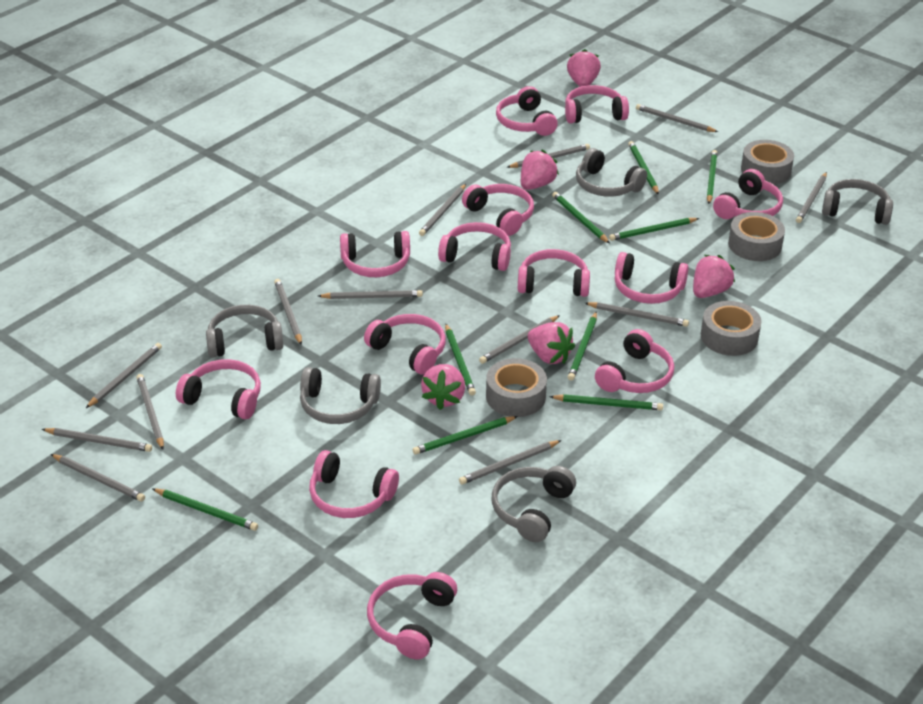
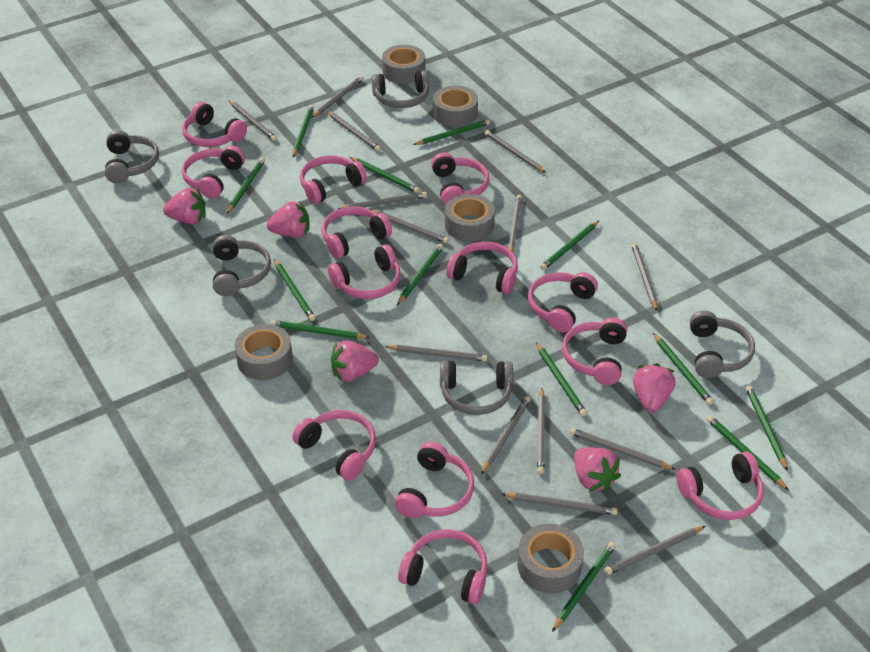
green pencil: [152,488,258,531] [413,416,518,455] [445,324,476,396] [549,394,663,410] [552,192,610,243] [568,311,597,381] [609,218,699,241] [628,141,659,195] [707,150,717,204] = 9 -> [226,158,265,214] [271,320,370,339] [274,259,316,321] [292,105,314,157] [349,157,420,193] [397,244,444,305] [413,119,490,145] [536,342,587,416] [540,221,599,270] [552,542,616,632] [653,333,713,405] [707,416,789,490] [746,385,788,471] = 13
grey pencil: [42,428,152,452] [51,454,145,502] [86,343,162,408] [137,374,164,450] [274,279,302,345] [318,290,423,299] [419,184,466,236] [459,440,561,485] [479,315,560,364] [506,144,590,168] [585,302,689,327] [636,104,718,132] [796,172,827,223] = 13 -> [229,100,277,141] [312,76,363,118] [326,111,381,151] [338,192,427,209] [372,210,449,244] [384,345,487,362] [481,396,531,474] [485,130,546,173] [502,492,617,515] [508,195,522,253] [537,388,545,474] [569,428,676,470] [604,526,706,575] [631,243,657,311] = 14
grey tape: [486,358,547,417] [701,301,761,356] [728,212,785,261] [741,140,794,185] = 4 -> [234,324,293,380] [382,45,425,84] [433,85,478,127] [445,194,495,242] [517,524,584,593] = 5

